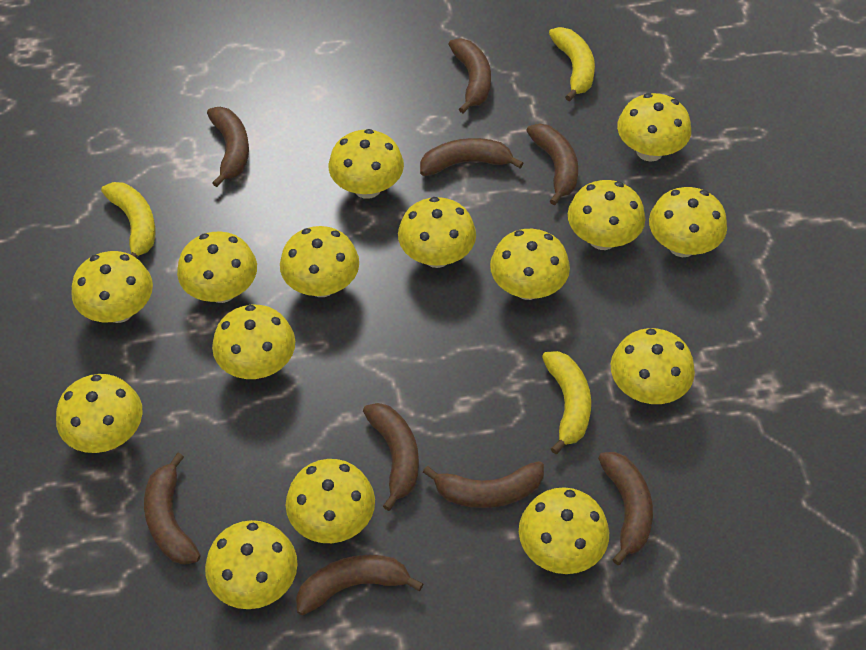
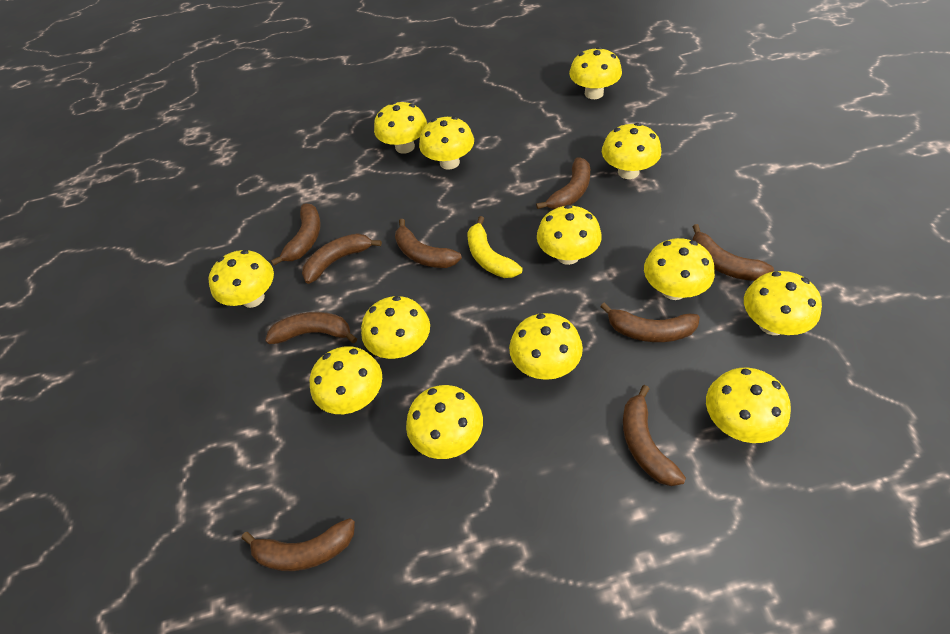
yellow banana: [101,182,156,258] [542,351,591,454] [549,27,595,101] = 3 -> [467,216,522,278] = 1
yellow mushroom: [56,374,143,453] [71,251,153,323] [177,231,257,303] [205,520,298,609] [212,305,295,379] [280,226,359,297] [286,459,375,543] [329,129,404,199] [398,197,476,268] [490,229,570,300] [519,487,609,574] [568,180,645,250] [611,328,695,404] [617,93,691,162] [649,187,727,257] = 15 -> [208,250,274,308] [310,346,382,414] [361,296,430,359] [374,102,427,154] [406,385,483,459] [419,116,474,170] [509,313,583,380] [537,205,602,265] [569,47,622,99] [602,123,661,179] [644,238,715,300] [706,368,791,443] [744,271,822,335] = 13

